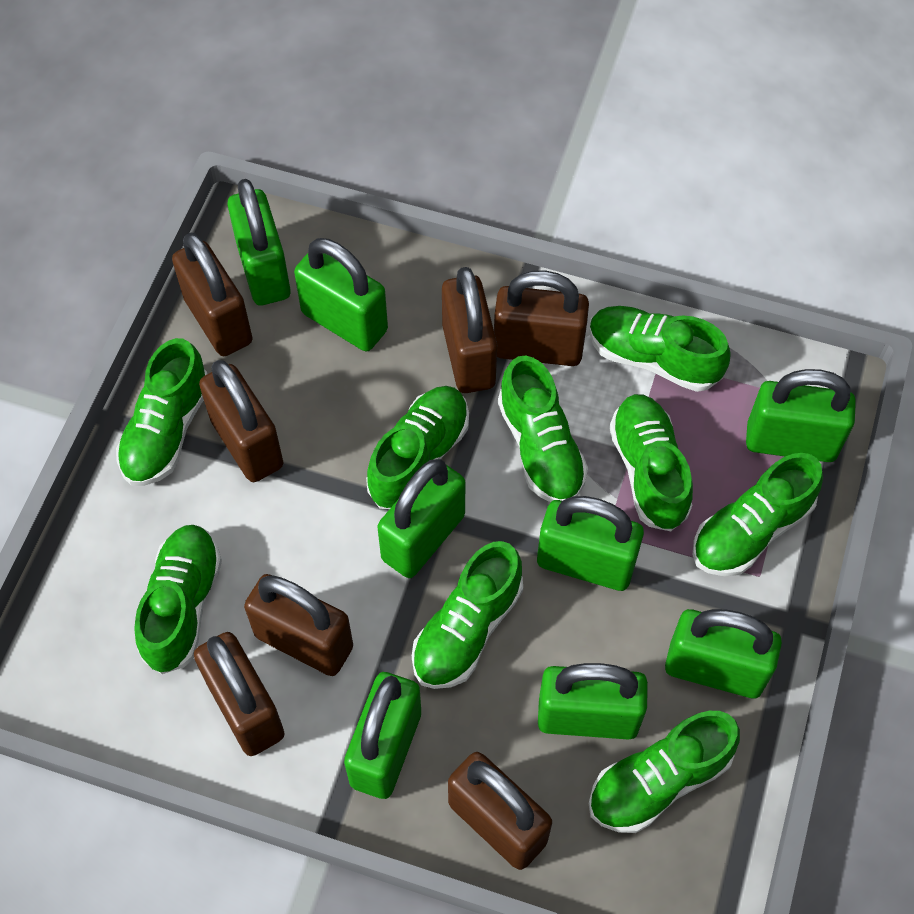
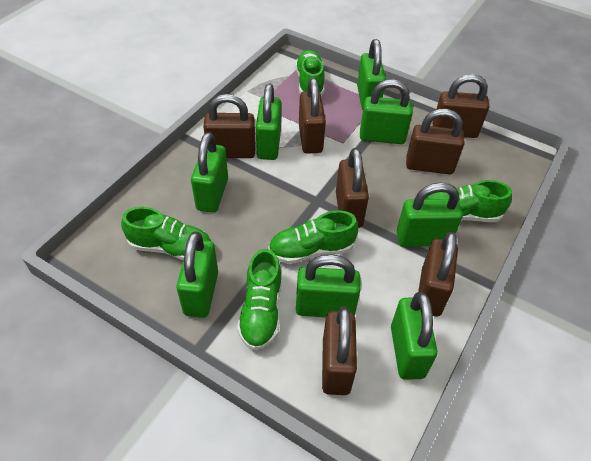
green shoe: [116,338,207,486] [134,525,222,674] [366,386,469,509] [412,541,523,689] [498,356,588,502] [588,711,740,833] [589,306,731,392] [609,394,693,531] [693,453,823,576] = 9 -> [121,207,211,260] [237,249,282,350] [268,210,358,264] [295,50,325,96] [425,180,512,222] = 5

